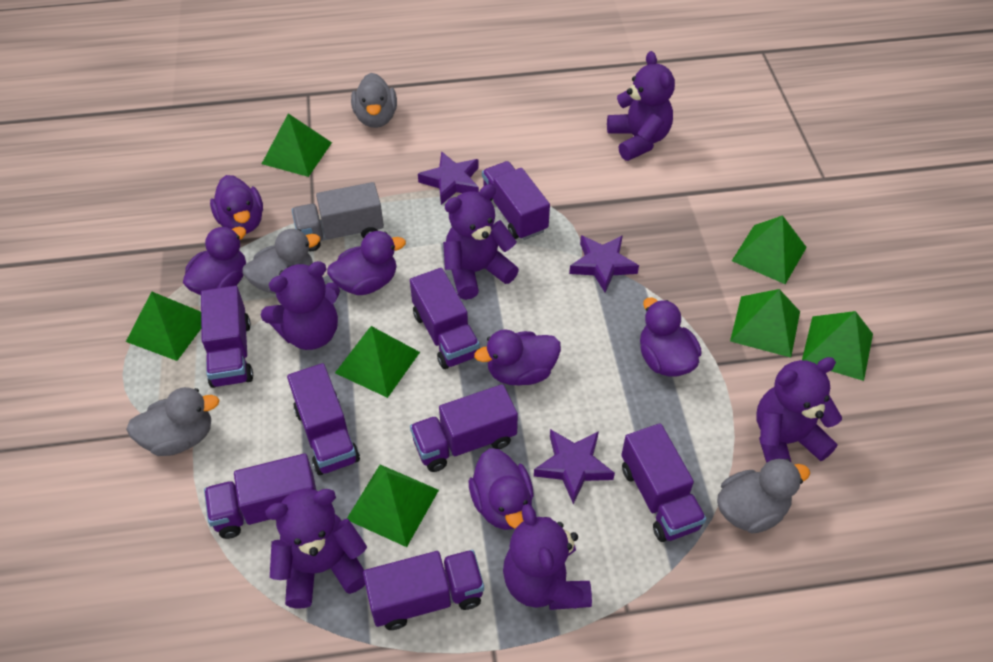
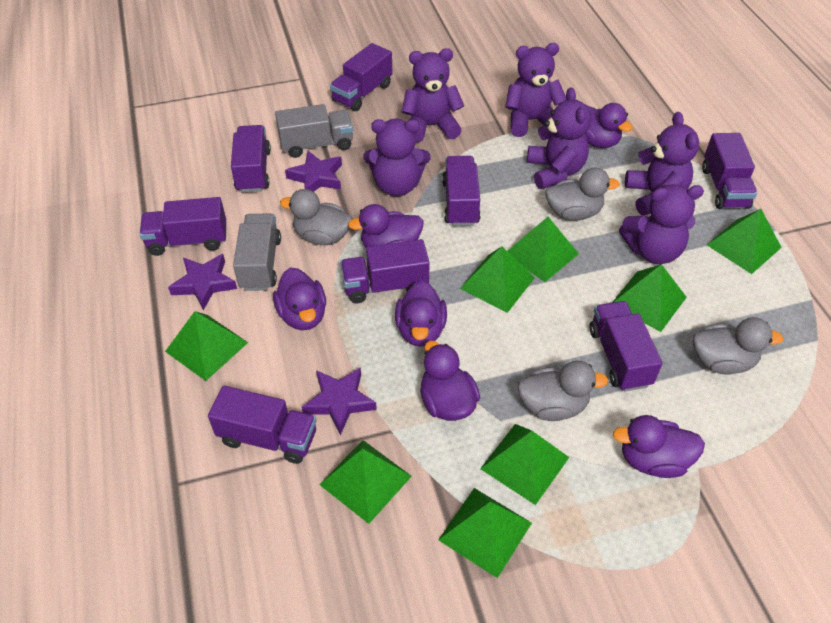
green pyramid: [126,291,201,361] [262,114,332,177] [335,326,420,398] [347,465,439,547] [730,289,800,358] [732,215,807,284] [802,311,873,381] = 7 -> [165,311,248,381] [320,440,412,524] [438,488,532,578] [460,246,535,313] [480,424,569,505] [508,217,579,282] [612,264,687,332] [707,209,782,274] = 8
grey truck: [292,182,384,251] = 1 -> [233,214,281,291] [275,104,353,158] = 2

